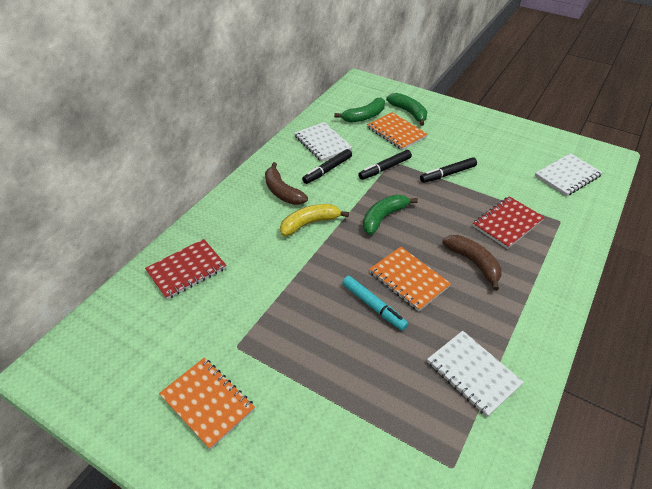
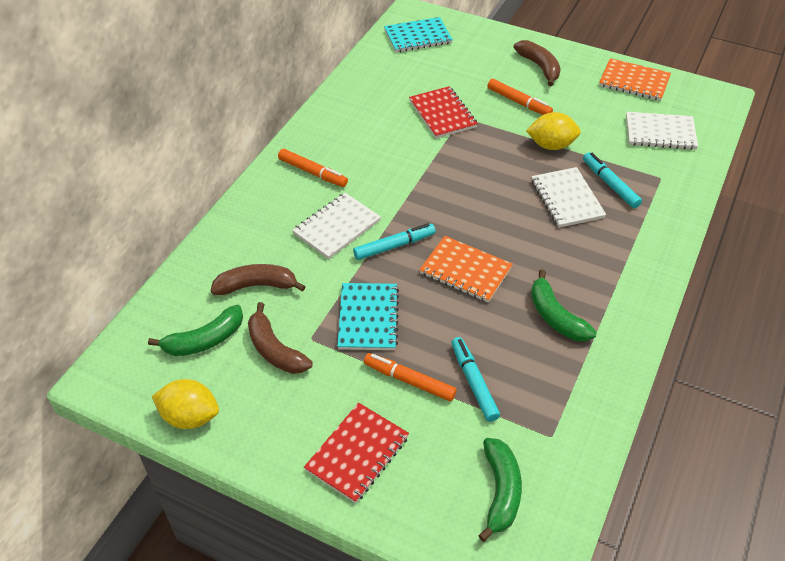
black marker: [302,149,352,184] [358,150,412,180] [420,157,477,183] = 3 -> none = 0
brown banana: [265,162,308,205] [442,235,502,291] = 2 -> [211,264,306,295] [248,302,313,374] [514,40,561,86] = 3
orange marker: none = 0 -> [278,149,348,187] [364,353,456,401] [487,79,553,115] = 3
orange notebook: [159,358,255,450] [367,112,428,150] [369,247,451,312] = 3 -> [419,236,513,302] [599,58,671,101] = 2
turquoise marker: [342,276,408,331] = 1 -> [353,223,436,260] [451,337,500,422] [583,152,642,208] = 3
turquoise notebook: none = 0 -> [337,283,399,350] [384,17,453,52] = 2
yellow banana: [280,204,349,236] = 1 -> none = 0
yellow lemon: none = 0 -> [152,379,219,429] [526,112,581,150] = 2

